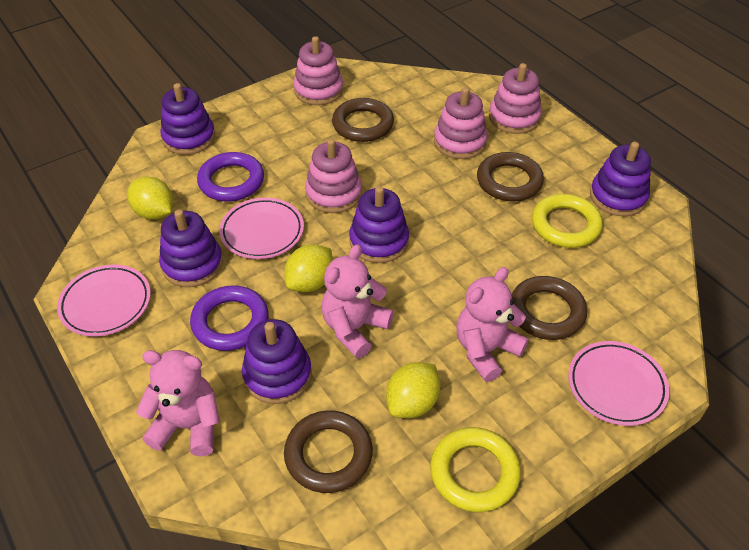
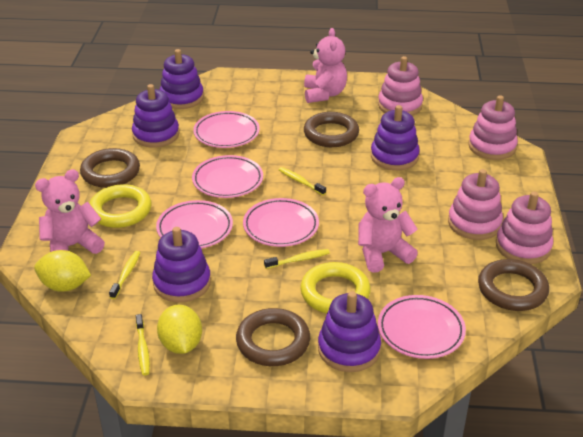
pink plate: [57,265,151,336] [219,198,304,259] [568,341,670,426] = 3 -> [156,200,233,248] [192,155,263,198] [193,111,260,148] [243,198,319,247] [378,295,466,359] = 5
purple ring: [190,285,269,351] [197,152,264,201] = 2 -> none = 0
yellow lemon: [127,176,173,220] [284,244,333,292] [386,362,440,418] = 3 -> [34,250,91,292] [157,305,202,354] = 2
yellow toothbrush: none = 0 -> [109,251,140,299] [136,314,150,376] [264,249,330,269] [279,167,326,195] = 4

